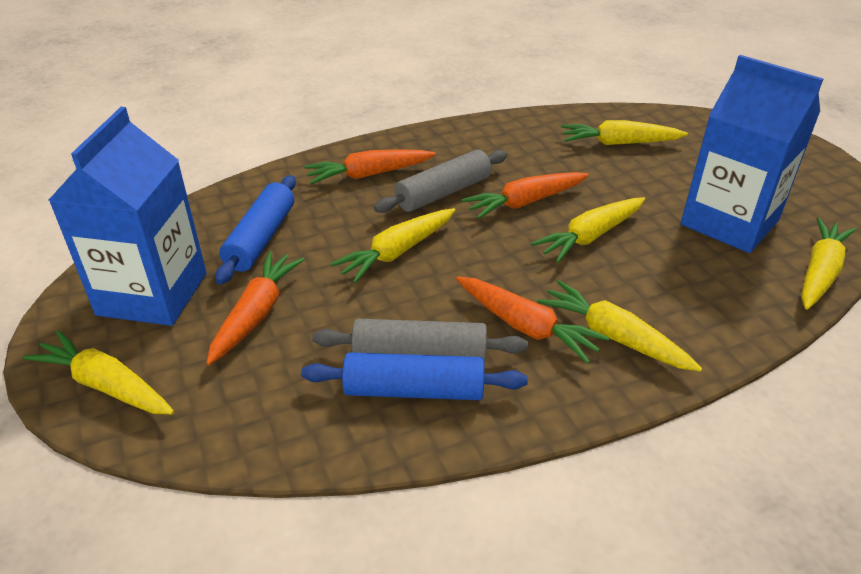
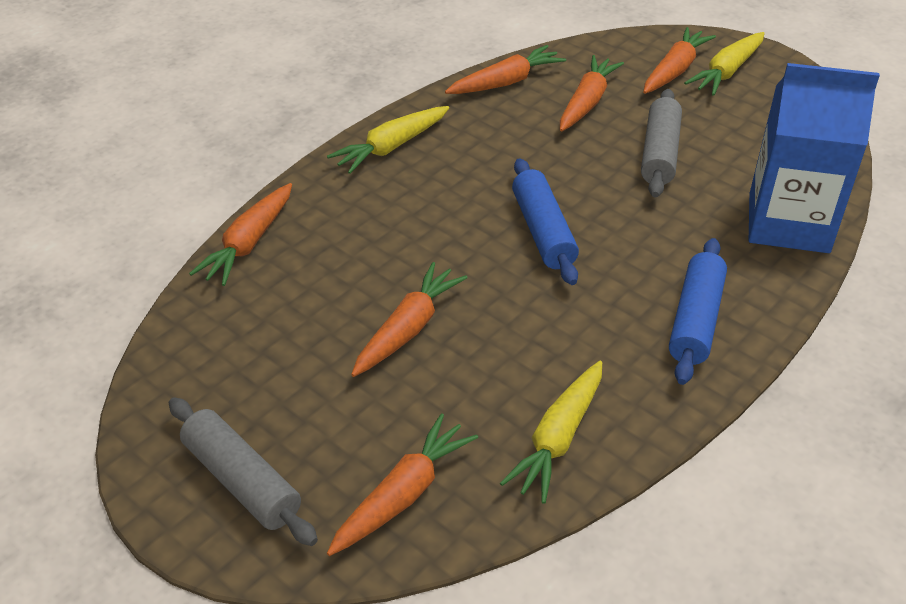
blue carton: [48,107,207,326] [681,55,824,253] = 2 -> [749,63,880,253] = 1
orange carrot: [206,251,305,365] [304,149,436,184] [456,277,609,364] [462,172,589,219] = 4 -> [189,183,292,286] [327,413,478,556] [351,262,467,377] [445,45,566,94] [560,55,624,132] [643,27,716,94] = 6
yellow carrot: [23,330,174,414] [330,208,455,283] [531,197,645,263] [537,280,702,372] [561,120,688,145] [801,218,856,310] = 6 -> [327,106,449,174] [500,361,602,504] [684,32,765,96] = 3

